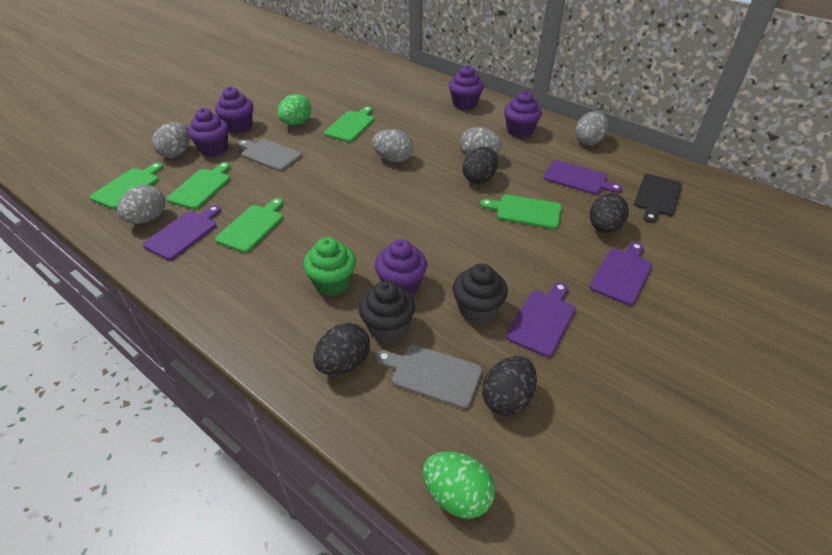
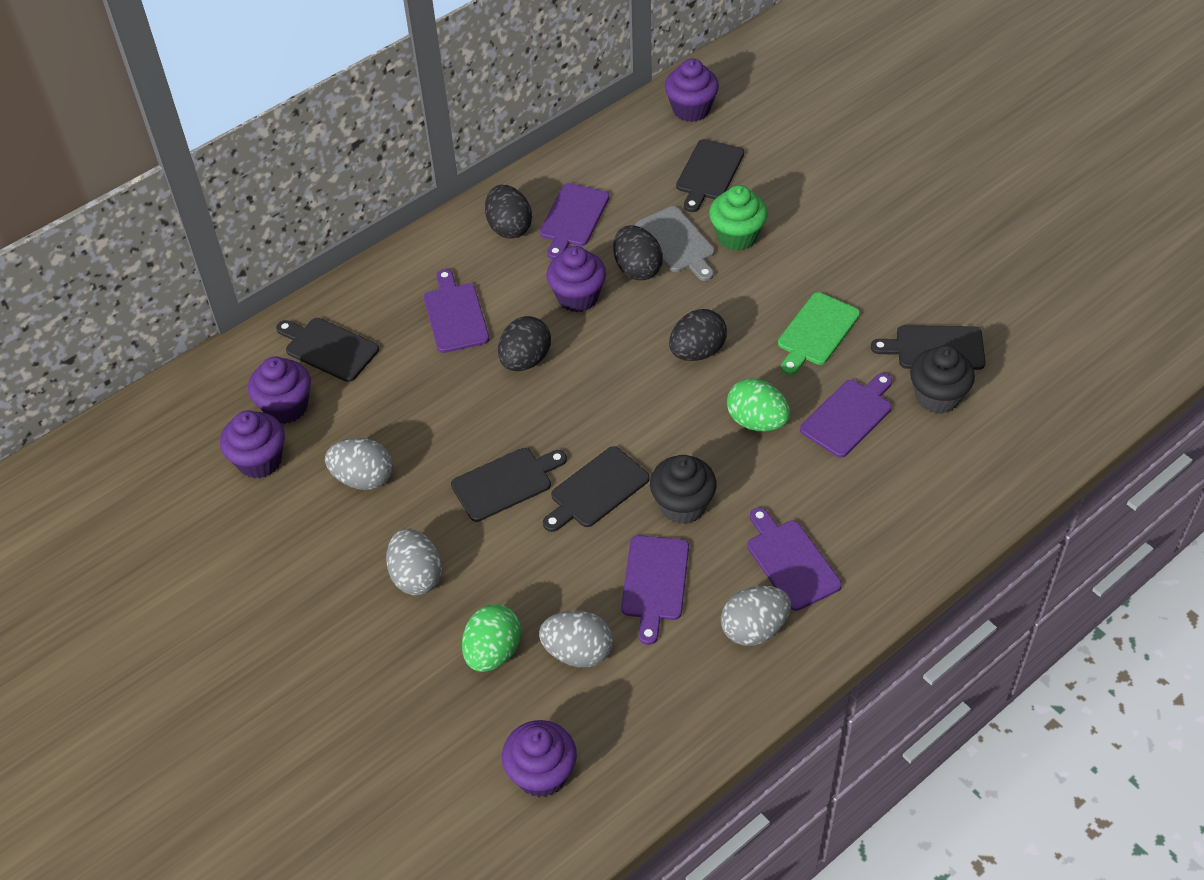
black cutting board: [634,174,682,223] = 1 -> [276,318,379,382] [451,448,567,522] [543,446,650,532] [676,139,744,212] [871,325,986,370] = 5
green cutting board: [90,163,163,209] [166,162,230,209] [215,198,283,253] [324,106,374,142] [480,194,562,229] = 5 -> [778,292,860,375] = 1
grey cutting board: [238,139,302,171] [375,345,482,409] = 2 -> [635,206,715,281] = 1
grey egg: [117,185,165,224] [152,122,190,158] [372,129,413,162] [460,127,501,156] [575,111,608,145] = 5 -> [325,438,393,490] [386,528,442,595] [539,610,613,667] [721,586,791,646] = 4
purple cutting board: [143,205,221,260] [506,282,575,357] [543,160,622,195] [589,242,652,305] = 4 -> [424,269,489,353] [540,183,610,260] [621,535,689,645] [747,507,842,611] [800,373,892,458] = 5

